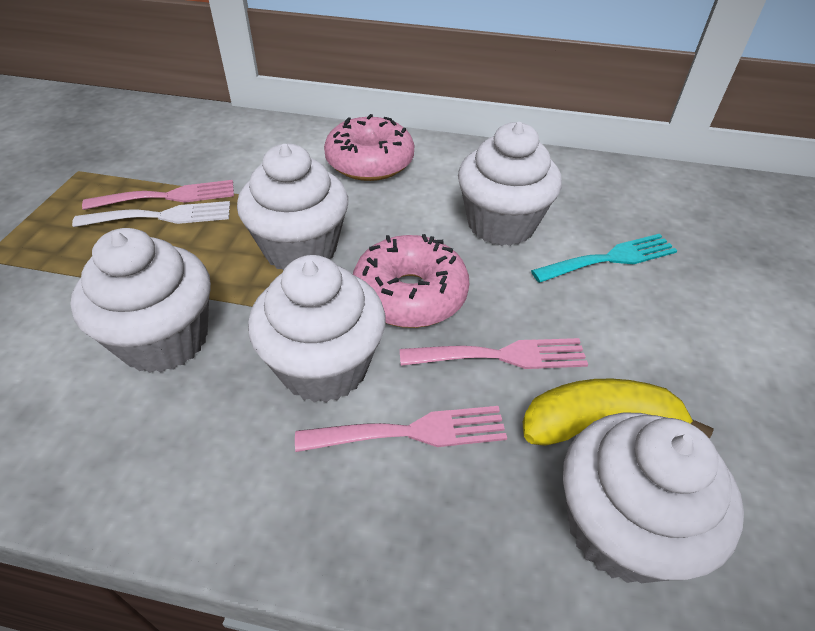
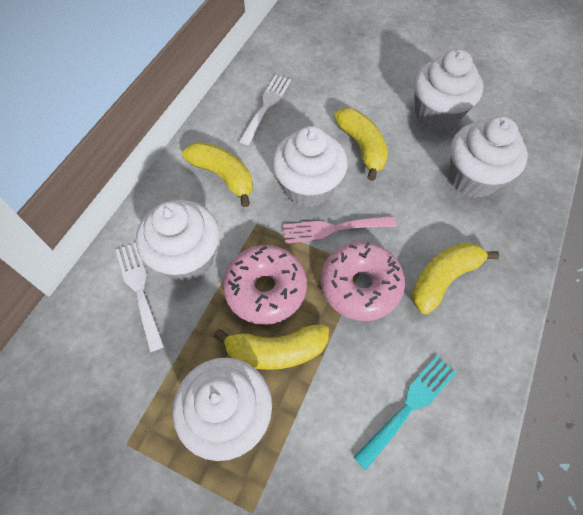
pink fork: [82,180,234,210] [295,406,507,452] [400,338,588,369] = 3 -> [283,216,396,244] = 1
white fork: [72,201,230,227] = 1 -> [116,242,164,352] [239,75,291,145] = 2
yellow banana: [523,379,714,446] = 1 -> [182,142,253,207] [214,325,329,370] [334,108,388,181] [411,242,499,314] = 4

